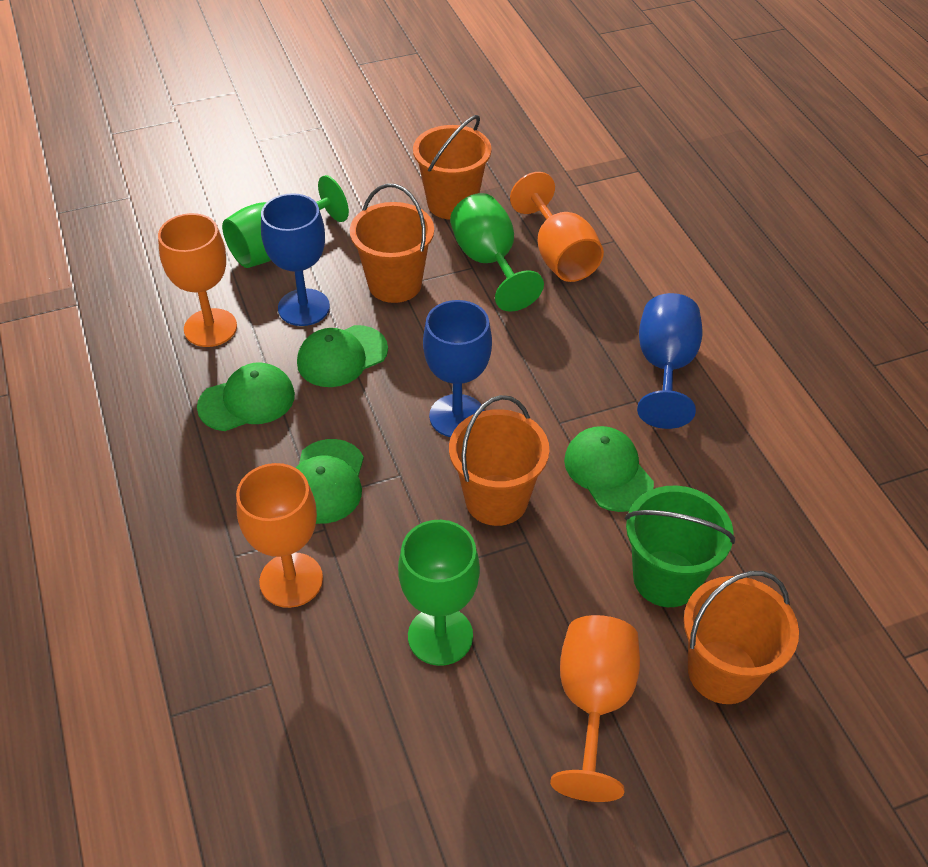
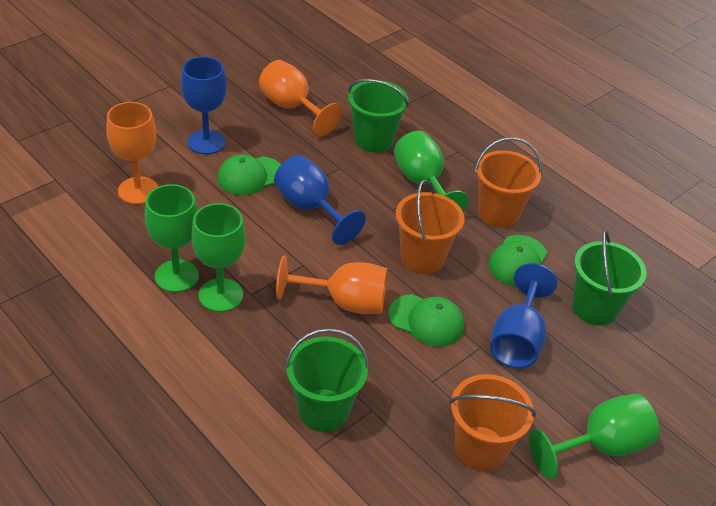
green bucket: [625,486,735,607] = 1 -> [285,328,369,432] [348,79,409,152] [572,229,646,326] = 3
green cap: [197,363,295,431] [296,439,364,524] [297,325,388,387] [564,426,654,512] = 4 -> [217,154,281,195] [388,294,464,347] [489,235,547,287] = 3
green goblet: [222,175,349,268] [398,520,480,666] [450,193,544,312] = 3 -> [145,184,199,292] [191,203,246,312] [394,131,469,211] [529,394,659,479] = 4
orange bucket: [350,184,434,303] [413,115,491,220] [449,395,549,526] [684,571,799,704] = 4 -> [396,180,464,274] [449,374,536,471] [475,137,542,228] = 3
orange goblet: [158,213,237,347] [236,463,323,608] [510,172,604,282] [550,615,640,802] = 4 -> [106,102,158,204] [259,60,342,136] [276,255,388,314] = 3

